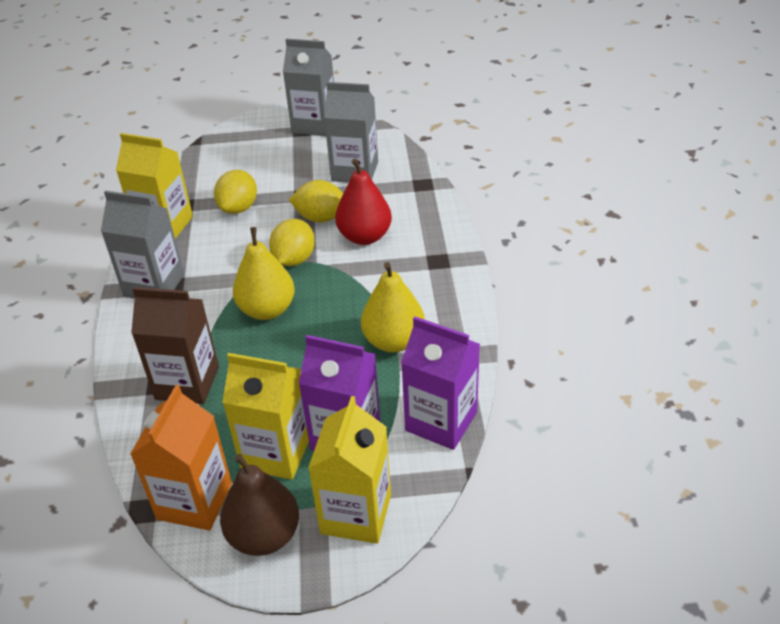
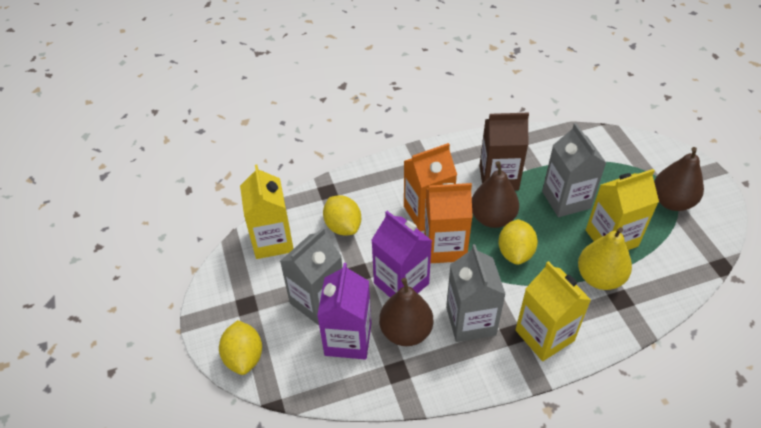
brown pear: [220,454,299,556] = 1 -> [379,278,433,346] [472,161,519,228] [654,147,704,211] = 3
orange carton: [130,385,232,530] = 1 -> [404,143,457,231] [424,183,473,263] = 2
red pear: [335,159,392,245] = 1 -> none = 0
yellow pear: [233,227,295,320] [361,262,425,353] = 2 -> [578,227,632,290] = 1

